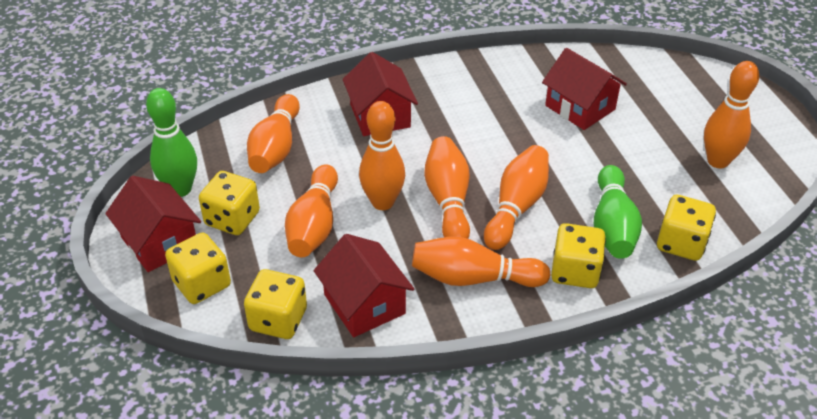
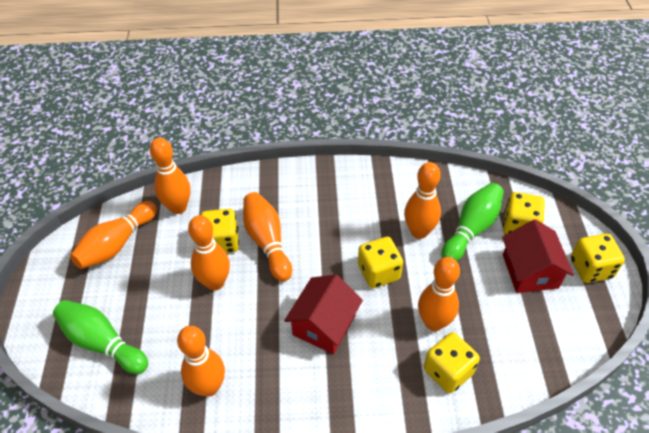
red house: [105,176,201,272] [314,234,414,337] [343,52,418,136] [542,48,627,130] = 4 -> [284,274,363,354] [502,219,574,293] = 2

